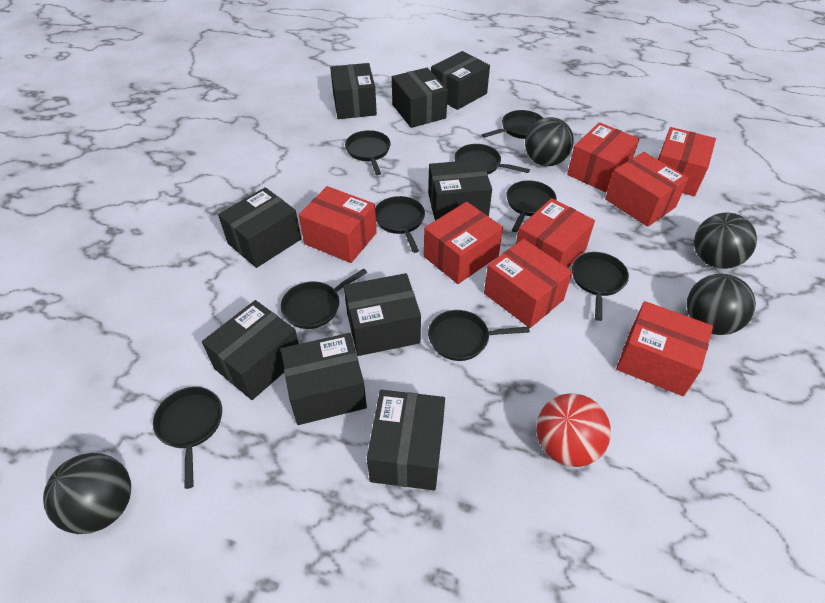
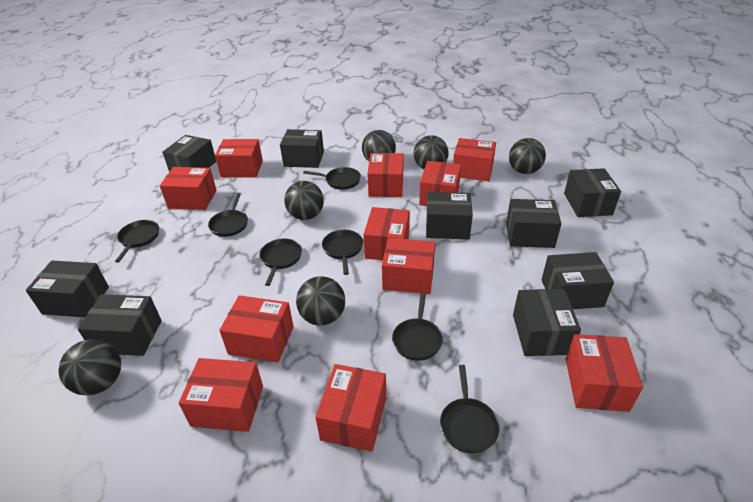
black ball: [43,453,131,534] [525,117,574,166] [687,274,756,335] [694,213,757,269] = 4 -> [58,339,121,395] [284,181,324,220] [296,276,345,326] [362,130,396,161] [413,135,449,169] [509,138,546,174] = 6
black pan: [153,387,222,489] [281,269,367,329] [345,130,391,175] [375,196,425,253] [428,310,530,361] [454,144,530,174] [482,110,543,139] [506,180,557,232] [572,252,629,321] = 9 -> [115,220,159,262] [208,193,248,237] [260,239,302,286] [303,167,361,190] [322,230,363,275] [392,293,443,361] [440,365,500,454] = 7
red ball: [536,394,611,467] = 1 -> none = 0
red box: [299,186,377,263] [424,202,503,284] [484,239,572,328] [516,198,595,268] [567,122,639,192] [605,152,689,227] [616,301,713,396] [658,127,716,196] = 8 -> [160,167,217,210] [179,358,263,432] [215,139,263,178] [219,295,294,363] [316,364,386,452] [363,207,410,261] [367,153,404,197] [382,238,435,294] [419,161,461,206] [453,138,496,181] [565,334,643,412] = 11

